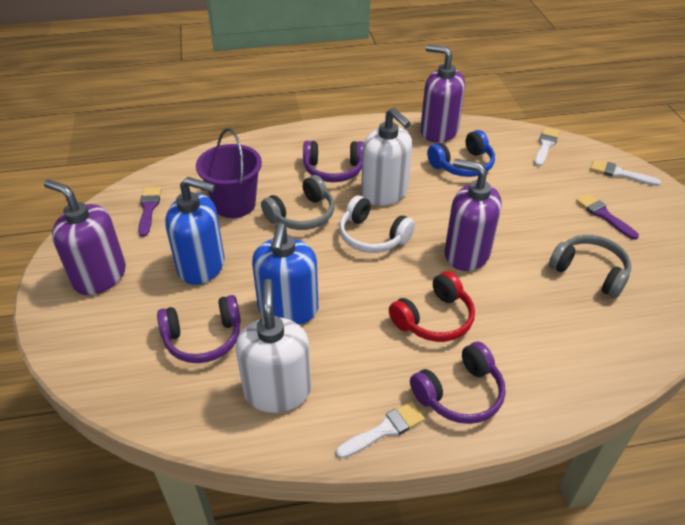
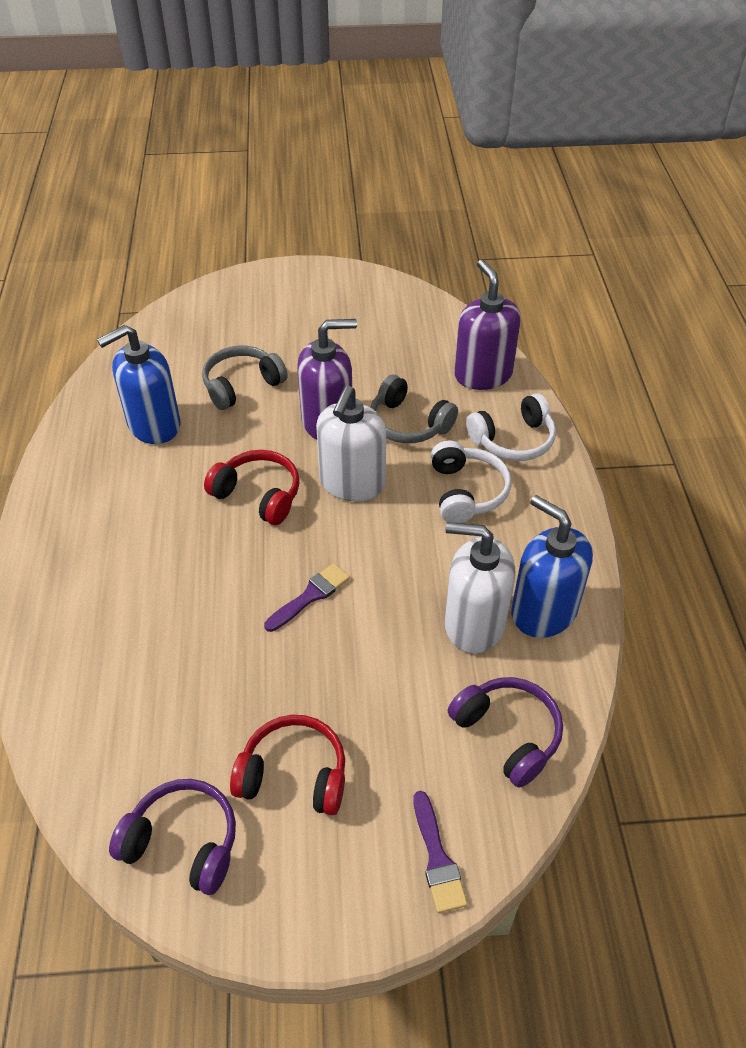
blue headphones: [427,130,495,177] = 1 -> none = 0
purple bucket: [196,128,262,218] = 1 -> none = 0
purple headphones: [157,295,241,363] [303,141,364,182] [410,342,506,424] = 3 -> [109,779,236,895] [448,677,563,788] = 2
purple soap dispenser: [44,179,126,295] [420,45,465,143] [445,159,502,271] = 3 -> [297,319,357,440] [454,260,521,390] = 2
red headphones: [389,271,475,342] = 1 -> [204,450,299,525] [230,715,345,815] = 2
white brush: [336,402,425,458] [534,128,560,166] [590,159,661,186] = 3 -> none = 0
white headphones: [339,195,415,253] = 1 -> [431,440,511,523] [466,393,556,461] = 2

